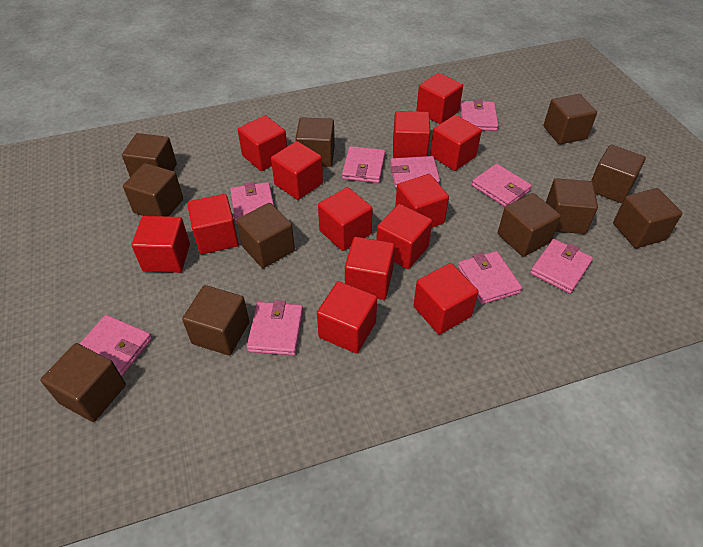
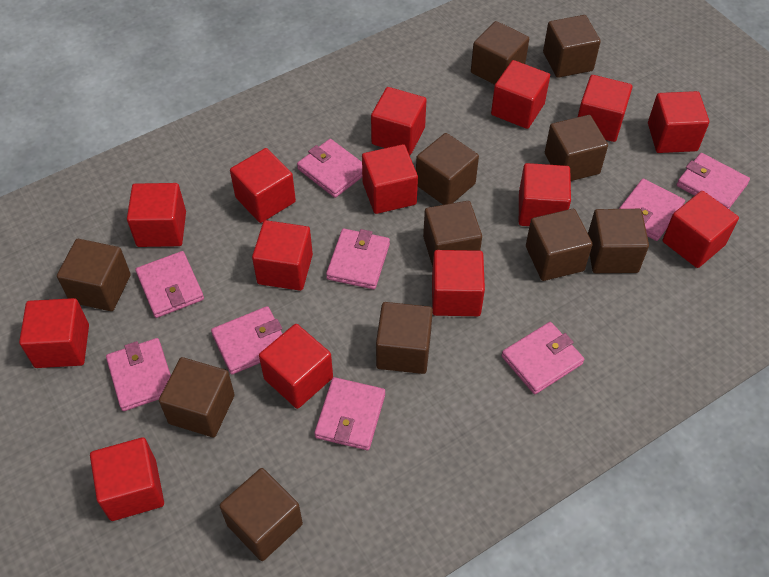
red cube: [132,216,190,273] [187,194,239,254] [238,115,287,171] [271,141,323,200] [317,281,377,353] [318,187,373,251] [345,237,395,300] [376,204,432,269] [393,111,430,158] [395,174,449,228] [413,263,478,335] [416,73,463,124] [430,115,482,171] = 13 -> [19,298,89,368] [90,437,164,521] [127,183,186,247] [230,148,296,223] [252,220,313,291] [259,324,333,409] [362,144,418,214] [371,87,427,155] [432,250,485,316] [491,60,550,129] [519,163,571,226] [578,75,633,142] [648,91,709,153] [663,191,739,268] = 14

